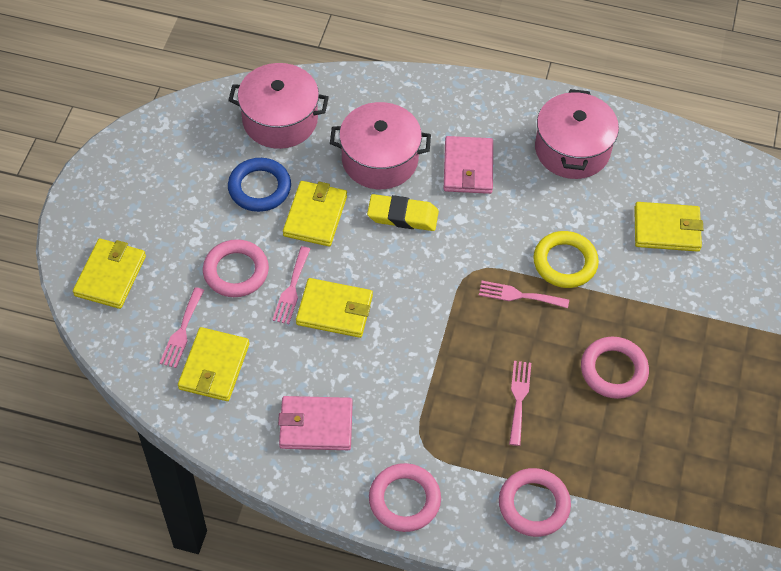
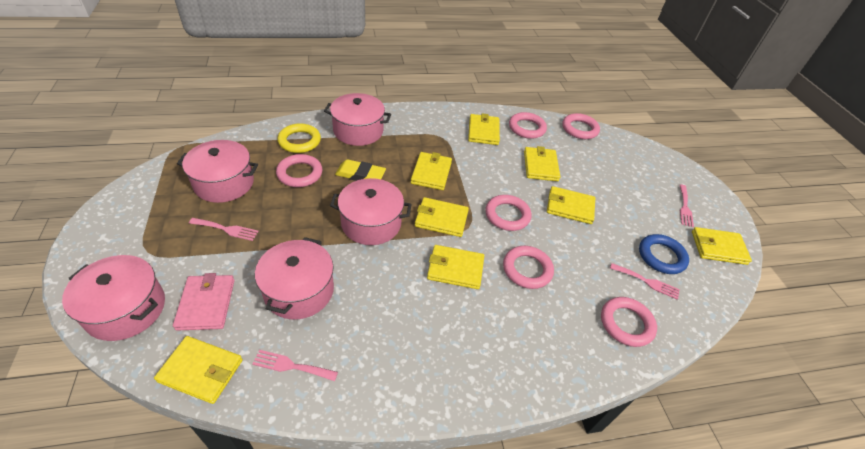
pink pot: [228,63,329,149] [330,102,431,189] [535,89,619,179] = 3 -> [62,255,165,341] [177,140,258,203] [255,237,334,319] [324,93,391,146] [330,178,412,245] = 5
pink ring: [203,239,269,297] [369,463,441,532] [499,468,571,537] [581,336,649,399] = 4 -> [276,154,322,187] [485,195,531,231] [503,246,554,289] [509,112,547,139] [562,113,600,139] [601,297,657,347] = 6
pink wallet: [278,396,353,450] [444,136,493,194] = 2 -> [173,273,235,331] = 1
yellow wallet: [73,238,146,309] [178,327,250,401] [283,181,347,246] [296,278,373,338] [634,202,703,252] = 5 -> [154,336,243,404] [411,152,452,190] [415,197,469,237] [427,245,484,289] [468,113,500,145] [524,146,560,181] [547,186,595,224] [692,227,752,265] = 8

